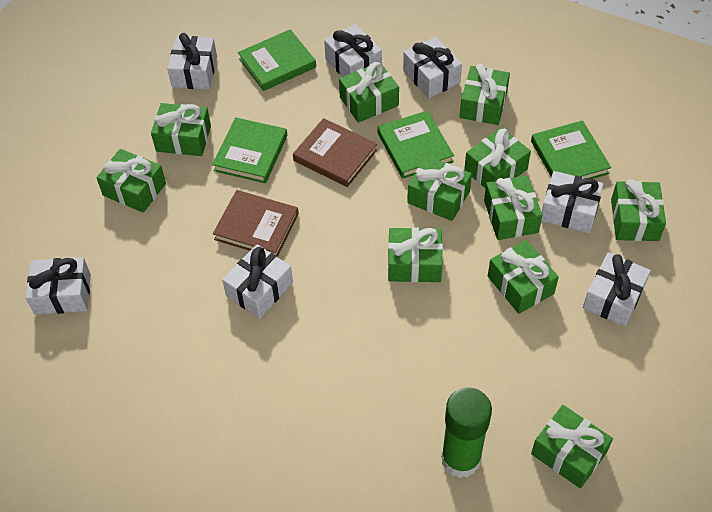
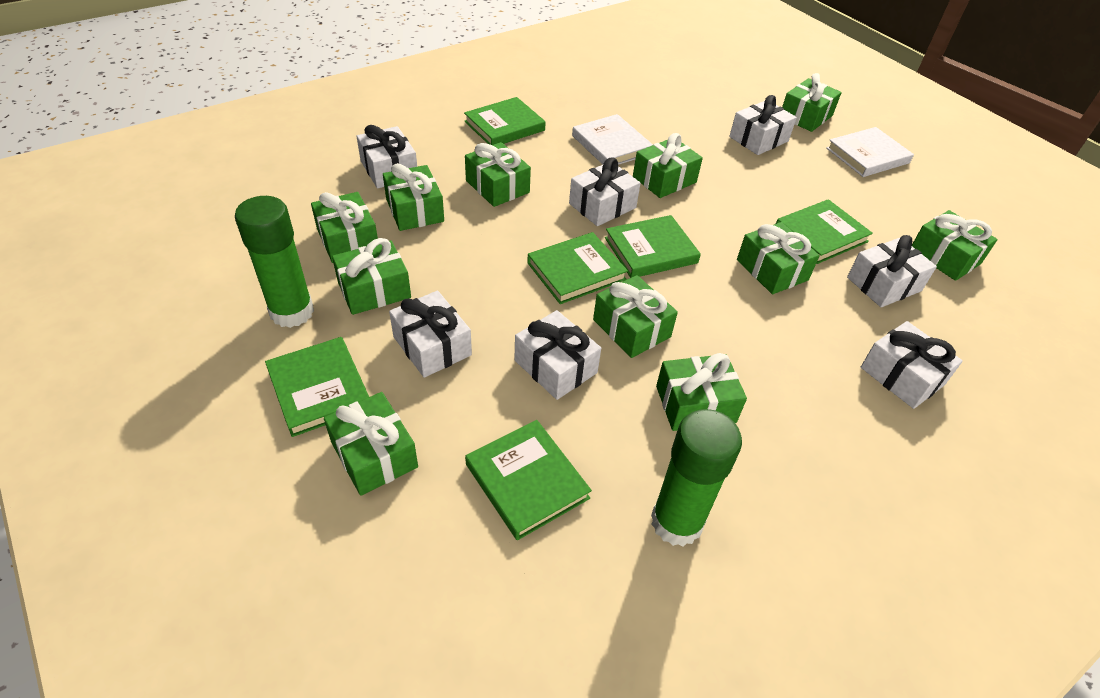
brown book: [213,190,299,257] [293,118,377,187] = 2 -> none = 0
green book: [212,117,287,183] [238,29,316,91] [377,110,454,179] [531,120,611,179] = 4 -> [265,337,369,437] [464,97,546,145] [465,420,592,540] [527,232,628,304] [605,215,701,278] [776,199,873,264] = 6
green glue stick: [441,387,492,478] = 1 -> [235,196,314,328] [651,409,742,546] = 2
white book: none = 0 -> [572,114,653,165] [826,127,914,177] = 2

